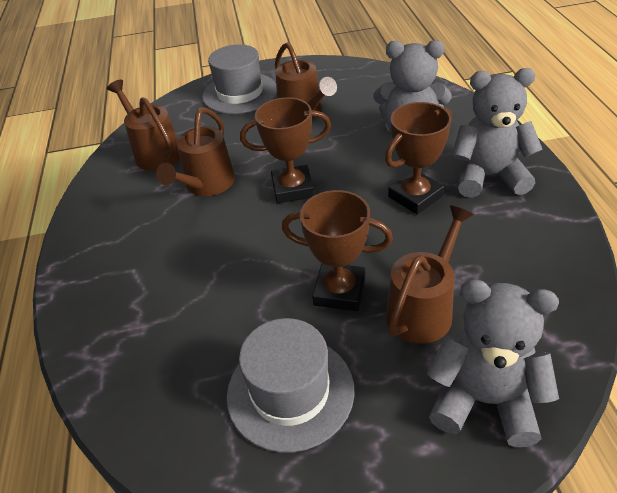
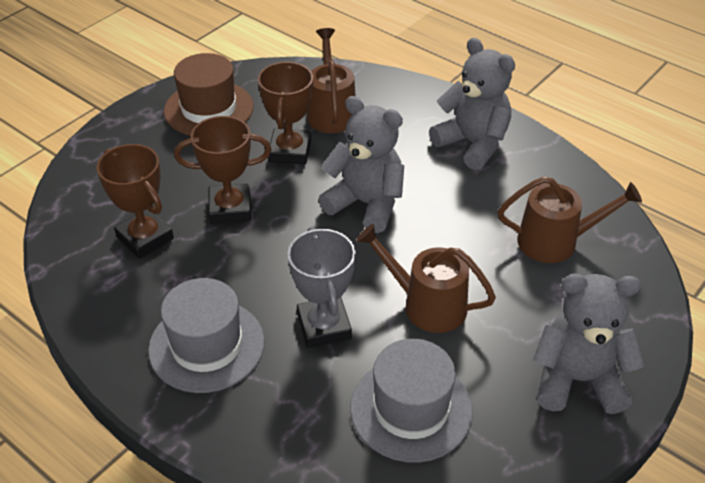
brown hat: none = 0 -> [164,53,253,136] = 1
brown watering can: [107,80,180,171] [156,108,235,196] [275,42,337,118] [386,205,474,344] = 4 -> [307,28,356,133] [356,224,496,333] [498,176,642,263] = 3
grey trophy: none = 0 -> [287,227,356,348] = 1

